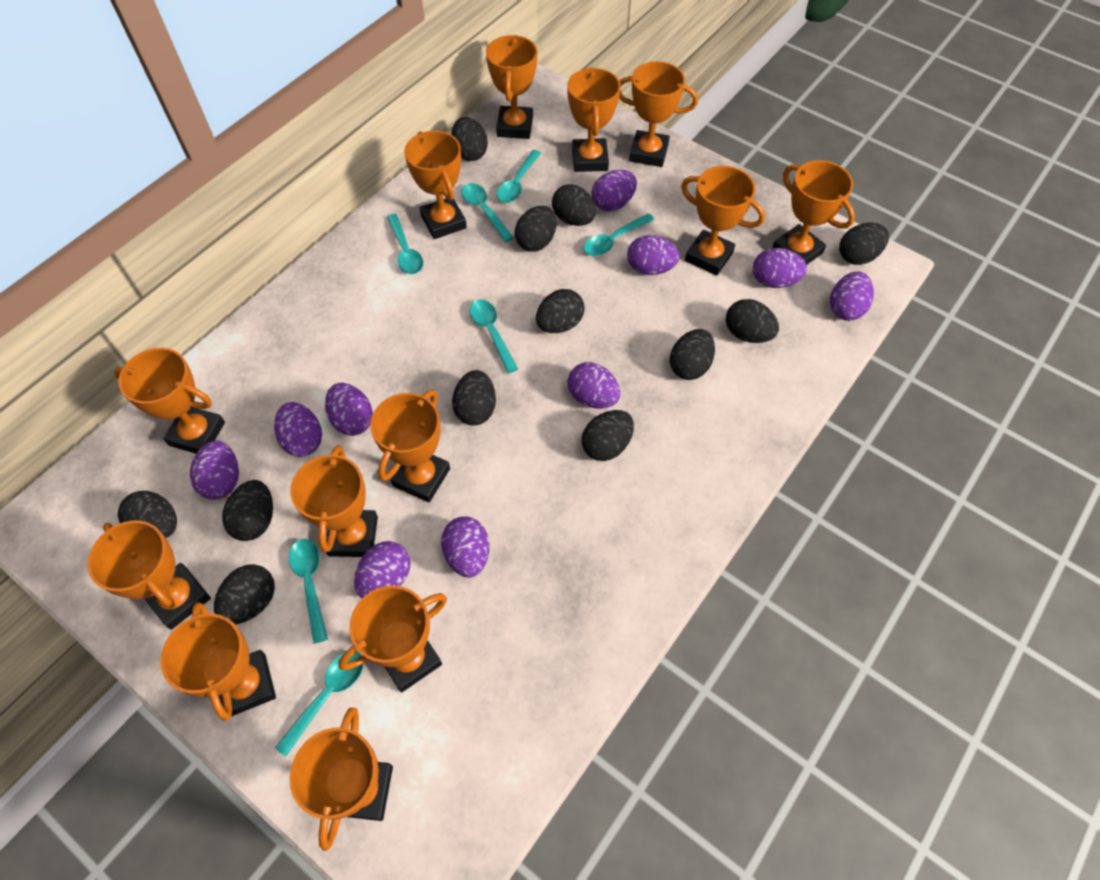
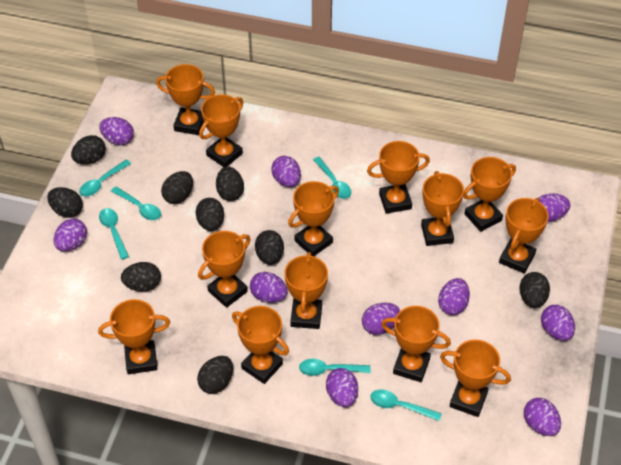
black egg: [118,491,177,538] [214,564,275,624] [222,480,273,541] [451,117,488,161] [452,370,496,425] [515,206,556,252] [536,289,584,333] [552,184,596,226] [582,410,634,461] [670,329,715,380] [726,299,779,343] [839,223,889,265] = 12 -> [47,187,83,218] [71,135,106,164] [121,262,161,292] [161,171,193,204] [196,198,224,231] [197,356,233,394] [216,167,244,201] [255,230,284,265] [520,272,550,308] = 9
turquoise spoon: [275,652,364,757] [289,539,328,643] [387,214,423,274] [461,183,514,242] [470,299,518,373] [497,150,541,203] [583,213,654,256] = 7 -> [79,159,131,196] [99,208,129,260] [111,187,161,220] [299,359,370,376] [313,157,351,199] [370,390,442,421] = 6

